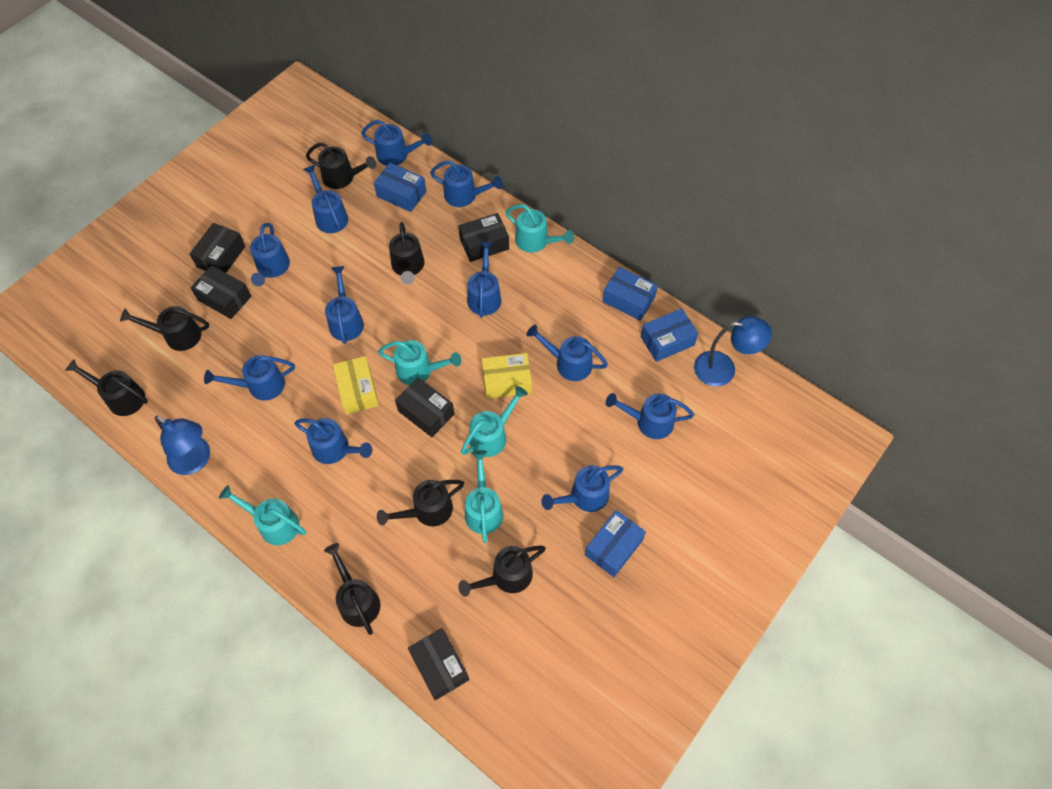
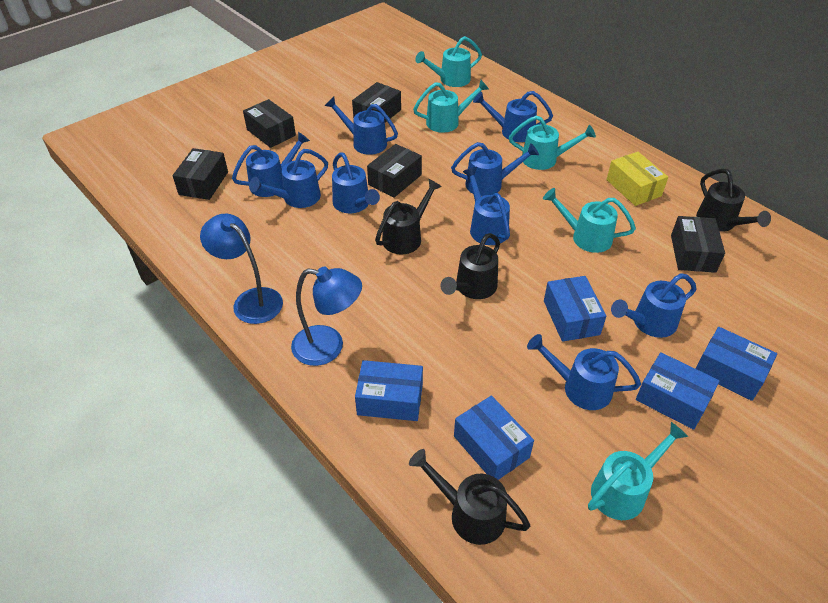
black watering can: [65,359,148,416] [120,306,209,351] [306,142,376,189] [324,543,380,635] [377,480,464,526] [389,222,424,285] [458,545,546,597] = 7 -> [375,179,442,254] [409,449,530,545] [440,233,500,299] [696,169,771,232] = 4
blue box: [374,163,426,212] [585,510,646,577] [602,267,658,321] [640,308,699,362] = 4 -> [355,360,423,421] [454,396,534,480] [544,276,606,342] [636,352,720,430] [696,327,777,401] = 5
blue watering can: [204,355,295,401] [250,223,290,286] [294,418,372,464] [303,165,348,233] [325,266,364,344] [361,120,432,166] [430,160,503,207] [467,242,501,318] [527,325,608,381] [541,465,624,512] [606,393,694,439] = 11 -> [232,132,310,197] [249,149,328,208] [325,97,398,155] [332,152,380,213] [451,142,539,196] [463,167,510,245] [473,91,553,142] [527,334,641,410] [611,273,697,338] = 9
yellow box: [333,356,379,414] [482,353,532,399] = 2 -> [607,152,668,206] = 1

